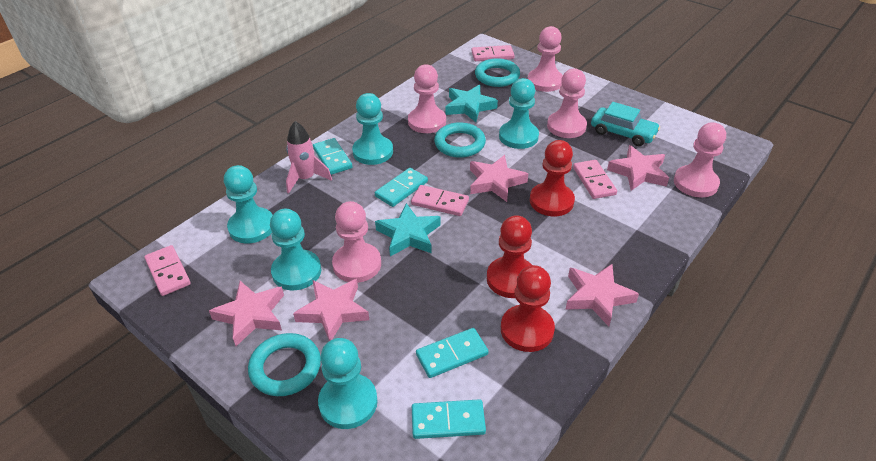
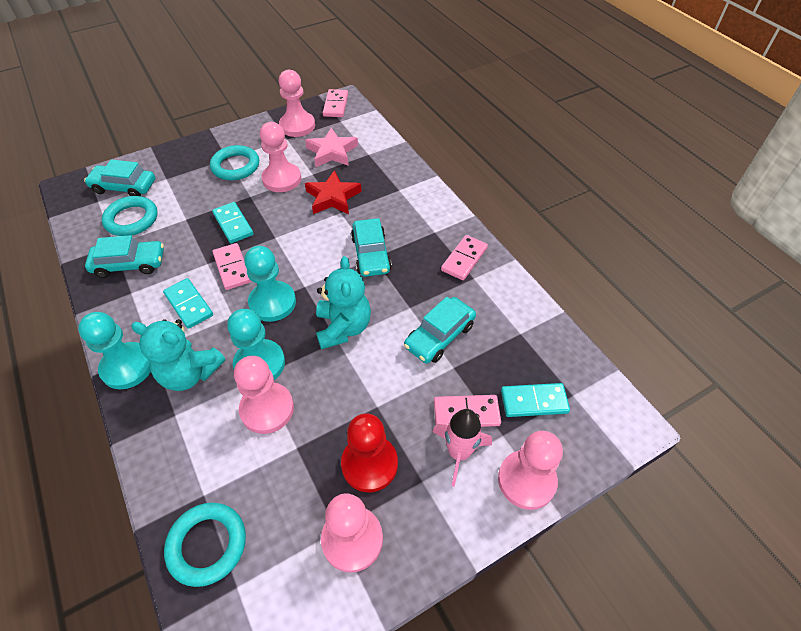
pink star: [209,281,284,346] [293,279,369,341] [470,155,528,202] [565,264,639,327] [607,145,669,191] = 5 -> [305,128,358,167] = 1
red pawn: [487,215,532,298] [501,265,555,352] [530,140,575,216] = 3 -> [341,413,398,492] = 1
red star: none = 0 -> [305,170,362,214] = 1
turquoise car: [591,102,660,146] = 1 -> [84,159,155,196] [85,235,164,278] [351,218,392,277] [404,297,476,363] = 4
turquoise domino: [313,138,353,175] [375,168,428,207] [412,399,486,439] [416,328,488,378] = 4 -> [163,278,213,329] [212,202,253,243] [501,383,570,417] = 3
turquoise pawn: [224,165,273,243] [270,209,321,290] [318,338,378,429] [352,93,393,165] [499,78,539,149] = 5 -> [78,312,151,389] [227,309,285,380] [244,246,296,322] = 3
turquoise star: [375,203,441,256] [446,85,498,122] = 2 -> none = 0
turquoise teddy bear: none = 0 -> [131,319,225,391] [316,256,371,349] = 2

